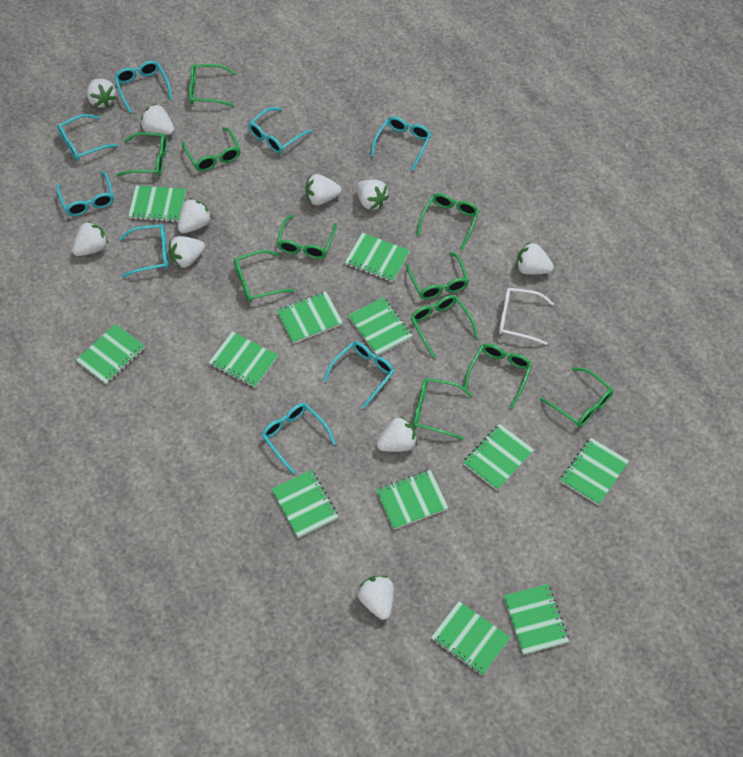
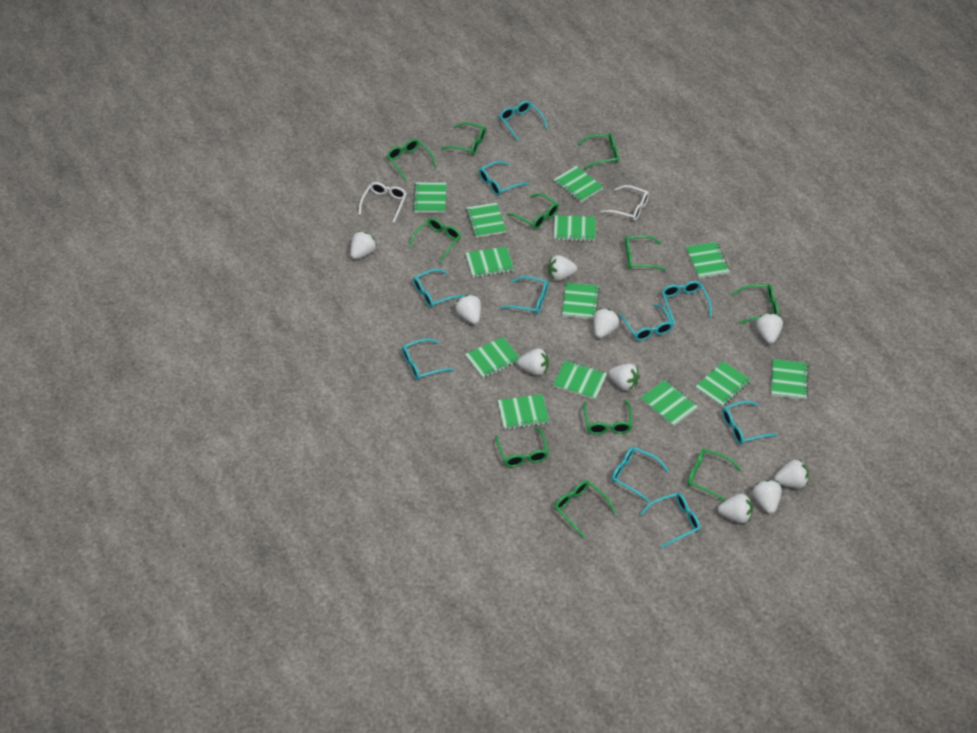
green notebook: [76,324,145,384] [128,186,186,222] [209,332,278,388] [271,470,338,538] [276,291,343,344] [345,233,410,282] [348,297,412,356] [376,470,448,530] [431,601,510,676] [463,424,534,490] [503,584,569,655] [560,438,629,505] = 12 -> [413,182,447,213] [465,337,520,378] [466,203,507,238] [466,246,514,278] [498,394,550,430] [553,360,607,400] [554,166,603,202] [554,215,596,242] [562,283,600,319] [640,380,698,426] [686,242,730,278] [695,361,751,407] [771,359,809,400] = 13
turquoise glasses: [56,171,114,216] [57,114,118,161] [114,61,173,113] [119,224,169,278] [248,107,312,153] [262,403,336,474] [323,341,395,409] [371,116,431,171] = 8 -> [402,338,455,380] [413,269,465,308] [479,161,529,196] [499,101,548,141] [501,276,549,314] [612,447,669,502] [619,304,673,341] [640,493,700,549] [661,281,712,324] [722,400,777,445] = 10
white glasses: [499,288,554,345] = 1 -> [359,182,407,223] [601,185,649,221] = 2

